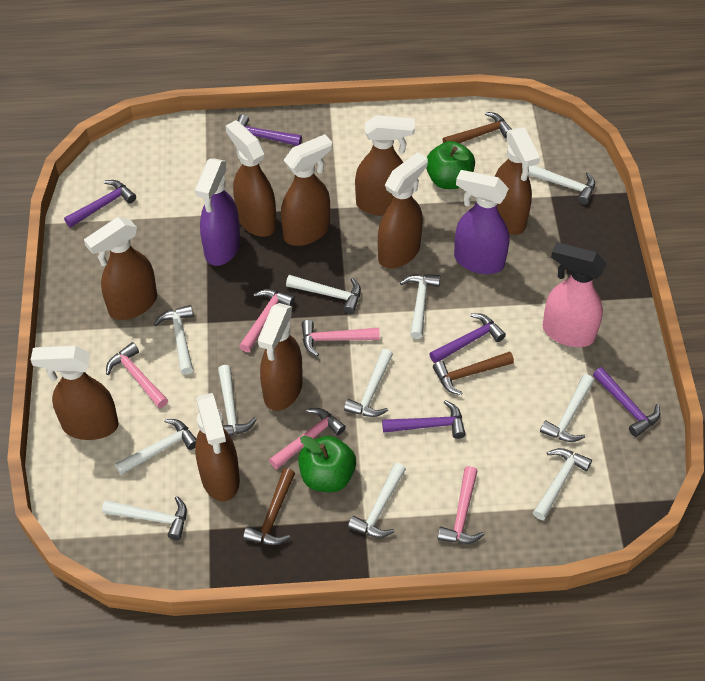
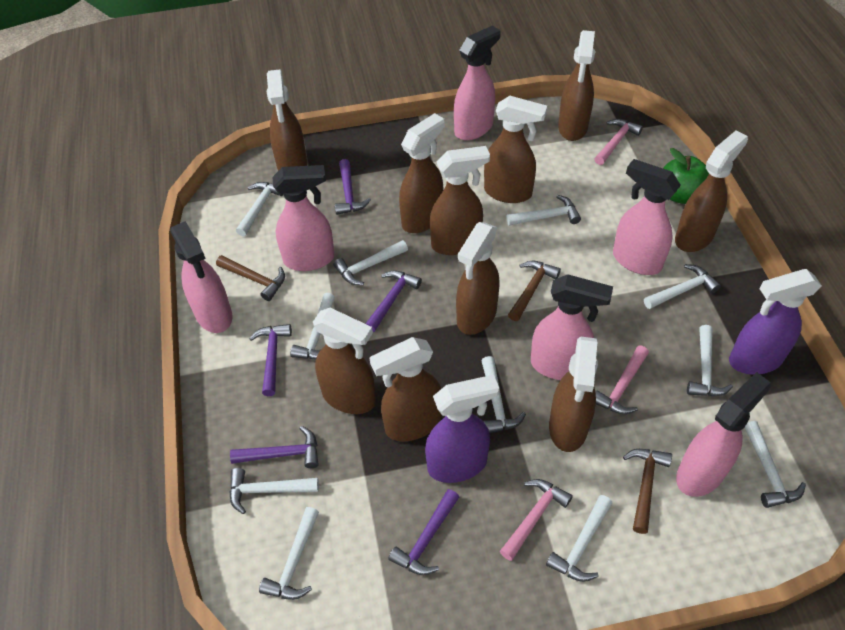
brown spray bottle: [31,346,119,440] [84,217,157,320] [195,393,240,502] [225,120,276,237] [258,303,303,411] [281,134,332,246] [355,115,415,216] [378,152,428,268] [495,127,540,235] = 9 -> [267,69,307,171] [313,308,376,414] [369,337,441,442] [399,113,445,233] [430,146,490,255] [456,222,500,335] [484,96,547,203] [549,336,598,452] [558,30,595,141] [675,130,748,252] = 10
green apple: [298,436,356,492] [426,141,475,189] = 2 -> [663,148,709,204] = 1
pink hammer: [106,342,168,408] [239,289,295,352] [269,408,346,469] [302,320,380,357] [437,466,484,544] = 5 -> [500,479,573,561] [595,119,643,165] [595,346,649,414] = 3
pink spray bottle: [542,242,606,347] = 1 -> [170,221,232,333] [272,165,335,271] [454,25,501,140] [531,274,613,380] [613,159,681,275] [676,372,771,497] = 6

